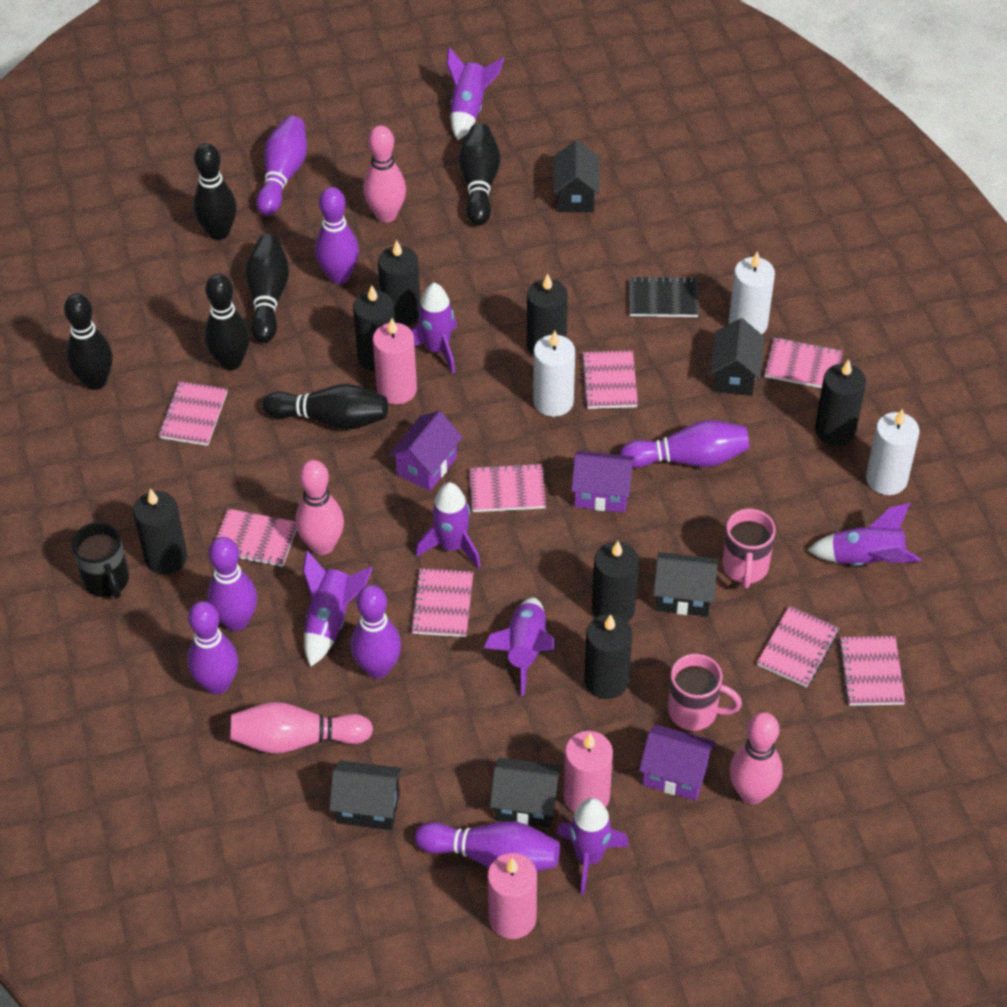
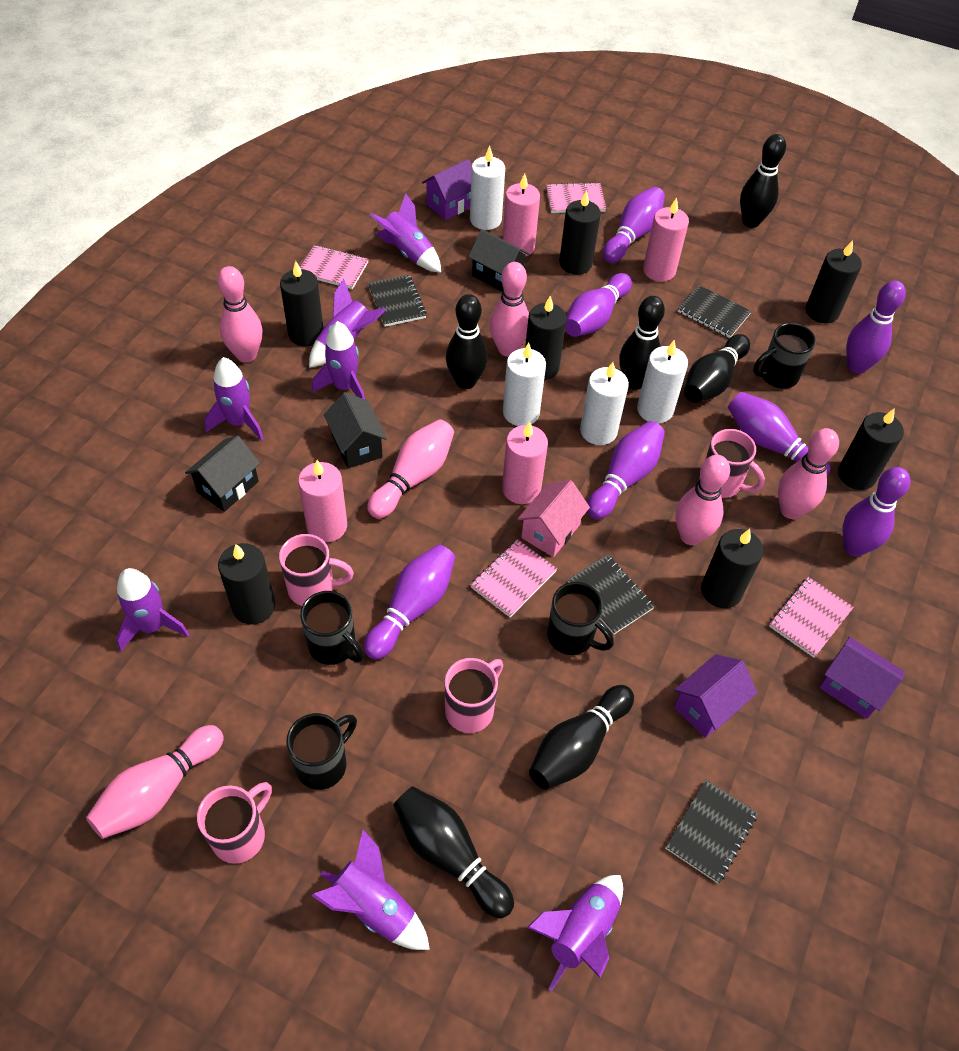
black house: [329,761,402,830] [490,758,562,828] [553,140,600,212] [653,552,718,617] [710,318,765,396] = 5 -> [185,435,260,512] [324,392,387,468] [468,229,530,292] = 3
black mug: [71,522,129,599] = 1 -> [286,713,357,790] [300,591,364,665] [547,582,614,655] [753,323,816,389] = 4
black notebook: [629,276,699,317] = 1 -> [368,274,427,327] [568,554,655,634] [665,779,758,883] [678,285,751,338] = 4
pink bowling pin: [230,702,373,754] [295,460,344,555] [363,125,406,222] [730,712,783,804] = 4 -> [86,725,224,839] [217,266,263,363] [367,419,454,519] [490,262,529,357] [675,455,730,545] [778,428,839,519] = 6
pink candle: [373,318,417,405] [488,853,537,939] [564,731,613,813] = 3 -> [298,460,347,542] [502,421,548,504] [503,173,540,257] [643,198,689,282] = 4
pink house: none = 0 -> [518,480,590,557] = 1
pink mug: [668,654,742,731] [723,509,776,588] = 2 -> [197,782,272,864] [279,534,354,606] [445,658,503,733] [705,429,765,498] = 4
pink notebook: [158,381,228,446] [216,509,297,567] [410,568,473,637] [469,463,546,512] [581,350,638,409] [757,606,839,687] [764,337,843,388] [839,636,905,706] = 8 -> [300,245,369,289] [470,539,557,617] [546,182,606,213] [769,577,854,658] = 4
white candle: [533,330,575,417] [729,251,775,334] [866,409,919,495] = 3 -> [470,146,505,230] [503,342,546,426] [580,362,629,445] [637,340,688,423] = 4

